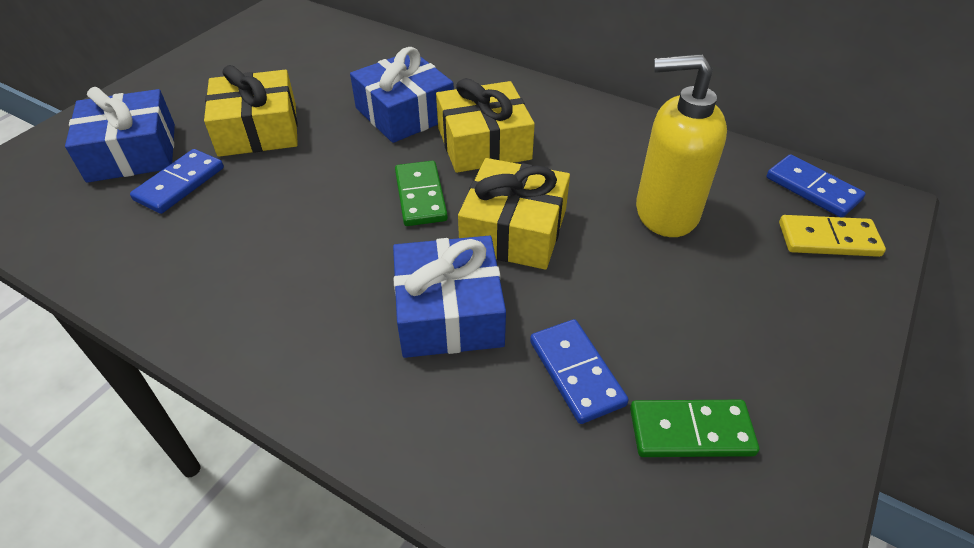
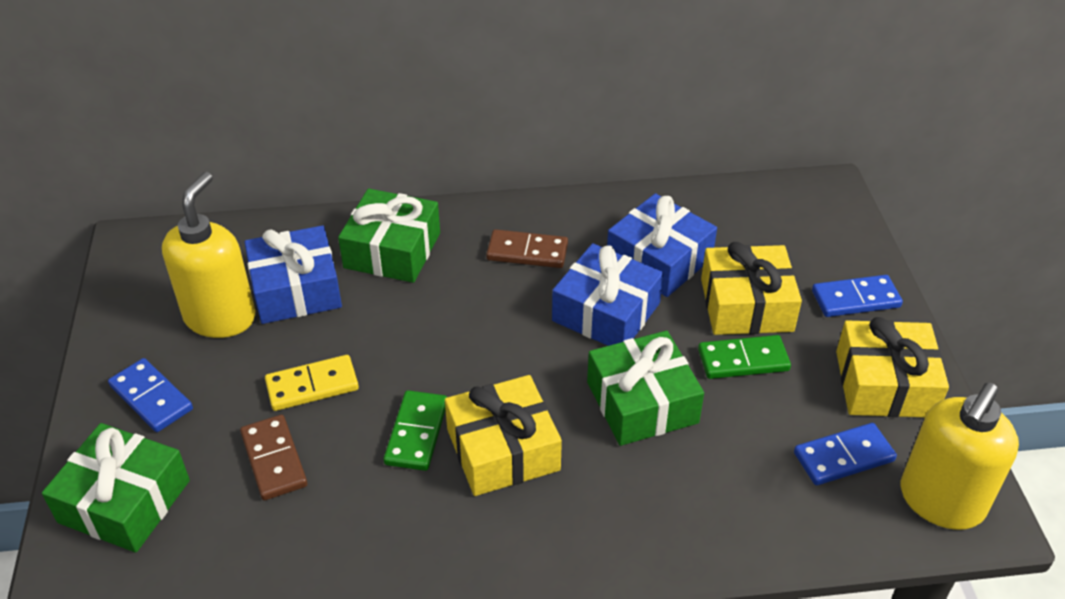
brown domino: none = 0 -> [240,415,307,500] [486,229,568,268] = 2
green gift: none = 0 -> [42,423,190,553] [338,189,440,283] [587,331,704,446] = 3
yellow soap dispenser: [636,54,727,237] = 1 -> [162,172,255,338] [901,382,1019,530] = 2

